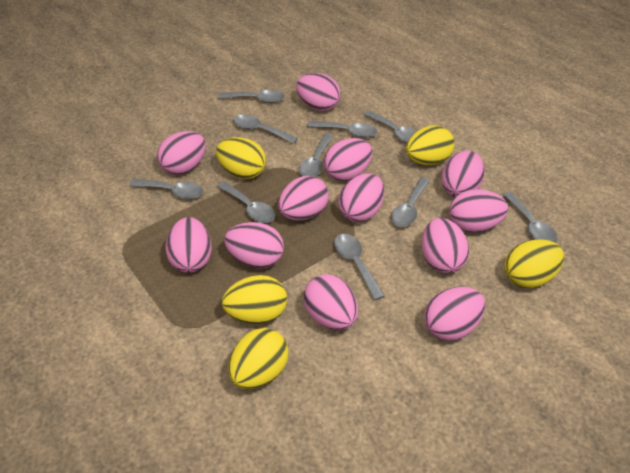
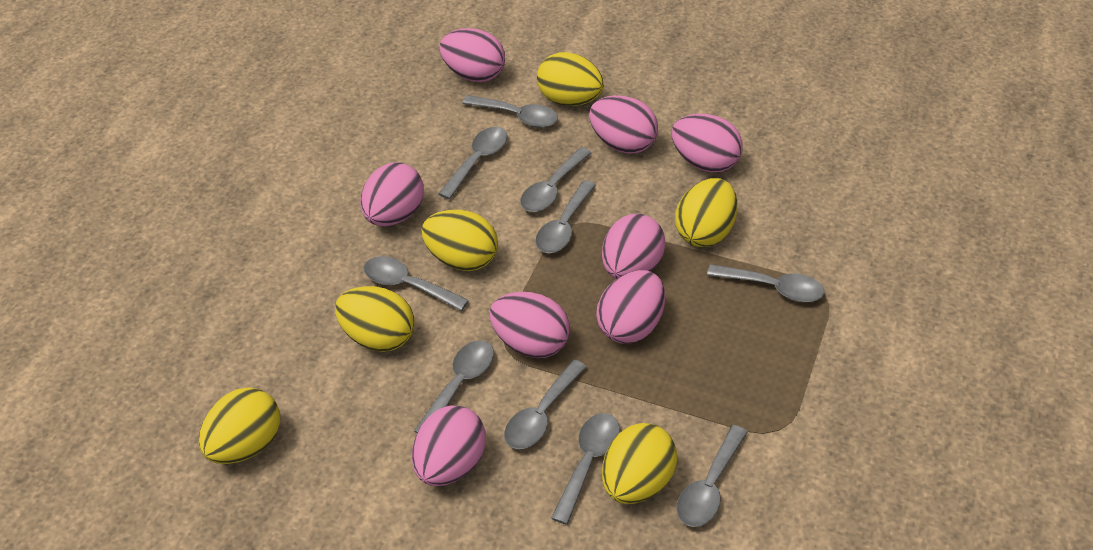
pink egg: [157,131,206,175] [166,217,212,273] [224,222,284,268] [278,176,329,221] [296,73,341,111] [303,274,358,330] [324,138,373,181] [338,173,384,222] [422,218,469,273] [424,287,485,341] [441,151,485,197] [449,189,508,232] = 12 -> [360,162,424,226] [412,405,486,486] [440,28,505,82] [490,292,570,358] [590,95,658,154] [596,270,665,343] [602,214,666,279] [671,114,743,172] = 8
yellow egg: [216,137,266,179] [222,275,287,324] [228,328,289,389] [406,125,455,165] [504,239,564,288] = 5 -> [199,387,280,464] [335,286,414,352] [422,210,498,271] [537,52,604,106] [602,423,677,504] [675,178,738,247] = 6

